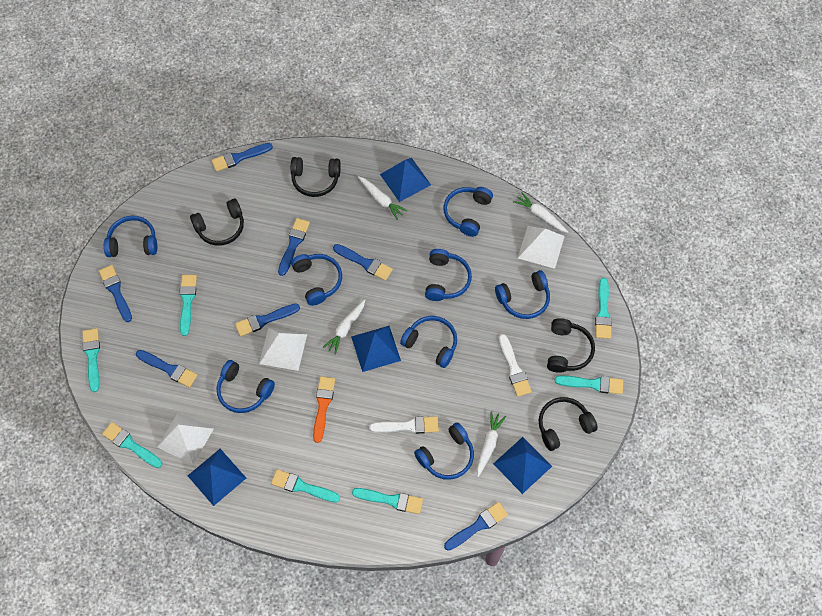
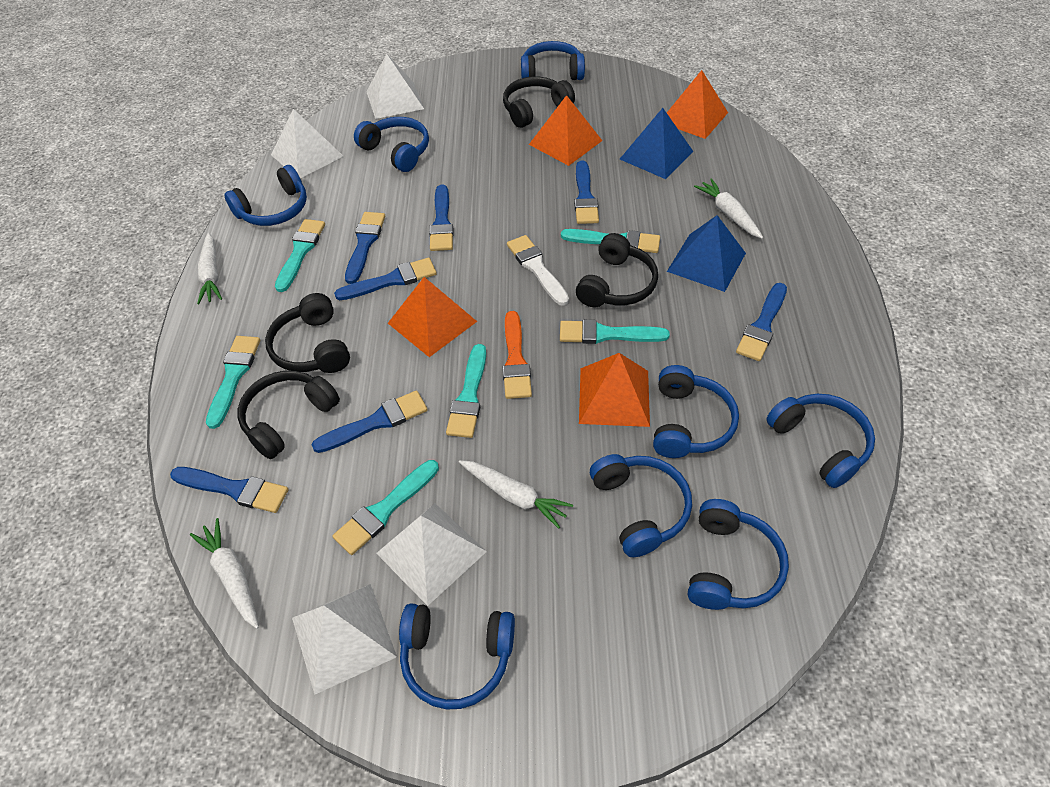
blue pyramid: [188,449,246,506] [351,326,401,372] [380,158,431,202] [493,437,552,494] = 4 -> [620,108,693,179] [667,215,746,292] = 2
orange pyramid: none = 0 -> [388,277,477,357] [529,95,602,166] [579,353,650,427] [667,70,728,139] = 4
turquoise brush: [82,328,100,392] [102,422,162,468] [179,275,197,336] [271,469,340,503] [352,488,423,514] [555,375,623,394] [595,278,612,339] = 7 -> [206,336,260,429] [275,219,325,292] [332,460,439,555] [446,344,486,438] [560,320,670,344] [561,229,660,253] = 6
white brush: [369,416,439,434] [499,334,532,397] = 2 -> [507,235,569,306] = 1
white pyramid: [157,412,214,464] [259,328,307,371] [518,226,565,269] = 3 -> [271,109,343,179] [292,584,397,695] [366,54,424,119] [376,503,487,606] = 4

